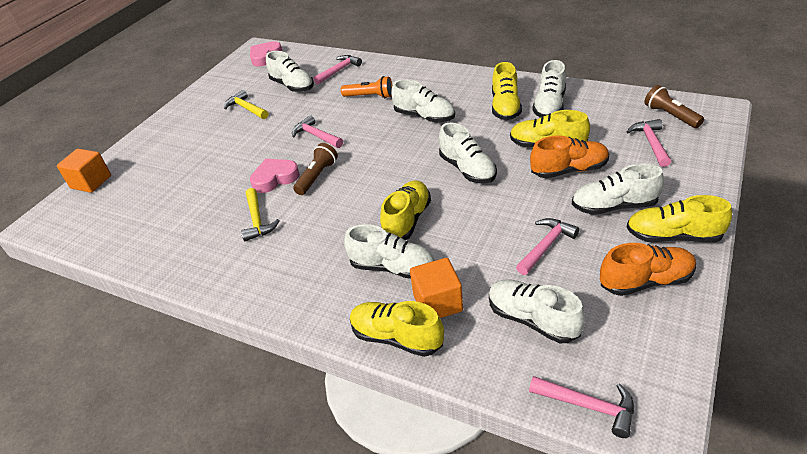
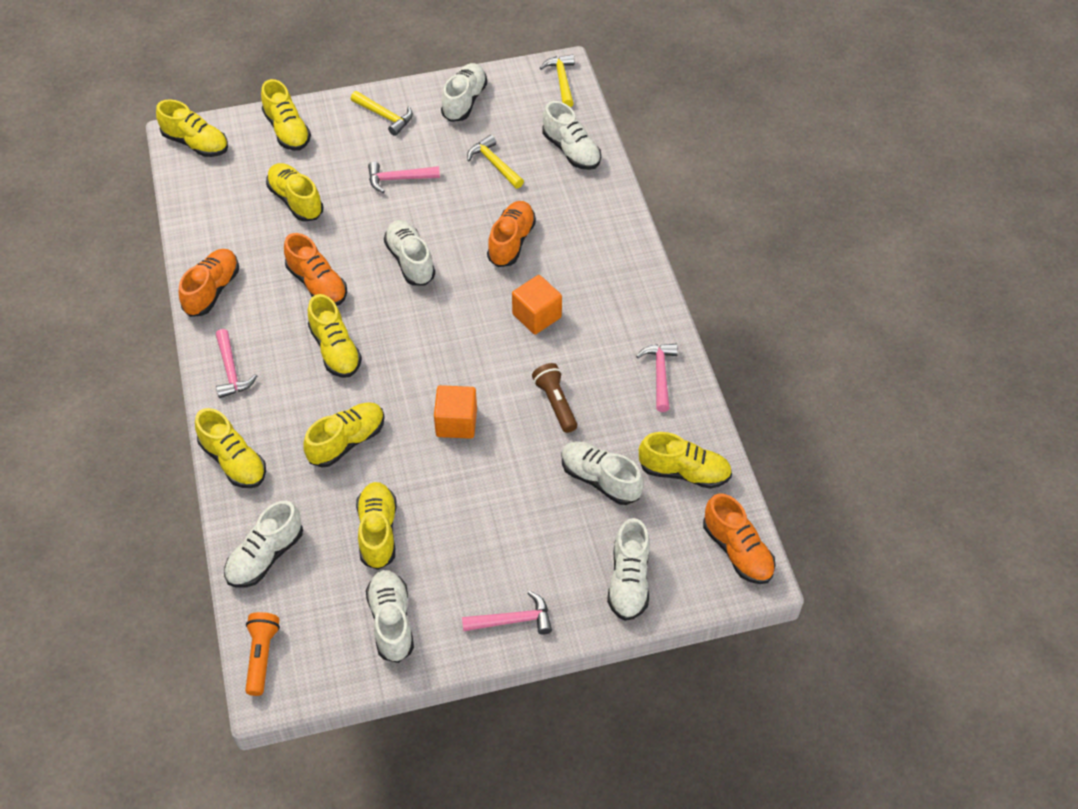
brown flashlight: [293,143,338,195] [645,85,704,128] = 2 -> [532,363,577,433] = 1
orange shoe: [530,135,609,178] [600,243,697,296] = 2 -> [179,249,239,317] [284,233,347,306] [487,201,536,267] [703,493,776,584] = 4
pink hammer: [292,115,343,148] [313,55,362,84] [516,218,579,275] [529,376,634,438] [627,119,671,167] = 5 -> [216,329,257,398] [368,162,440,193] [462,591,552,635] [636,344,678,412] = 4
pink heart: [250,41,282,67] [250,159,300,193] = 2 -> none = 0
yellow hammer: [224,90,268,119] [241,188,280,241] = 2 -> [351,91,413,136] [467,135,524,189] [540,54,575,107] = 3
yellow shoe: [350,301,444,357] [380,181,431,240] [492,62,522,120] [510,110,590,148] [627,195,732,242] = 5 -> [156,99,228,157] [195,408,266,488] [261,79,311,151] [266,163,323,222] [304,402,385,468] [308,294,362,378] [356,482,397,570] [639,432,732,489] = 8

